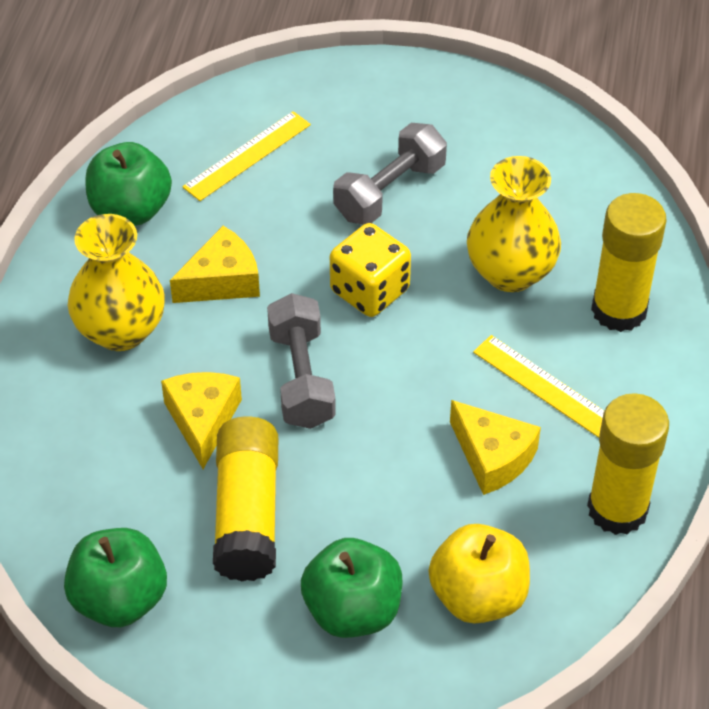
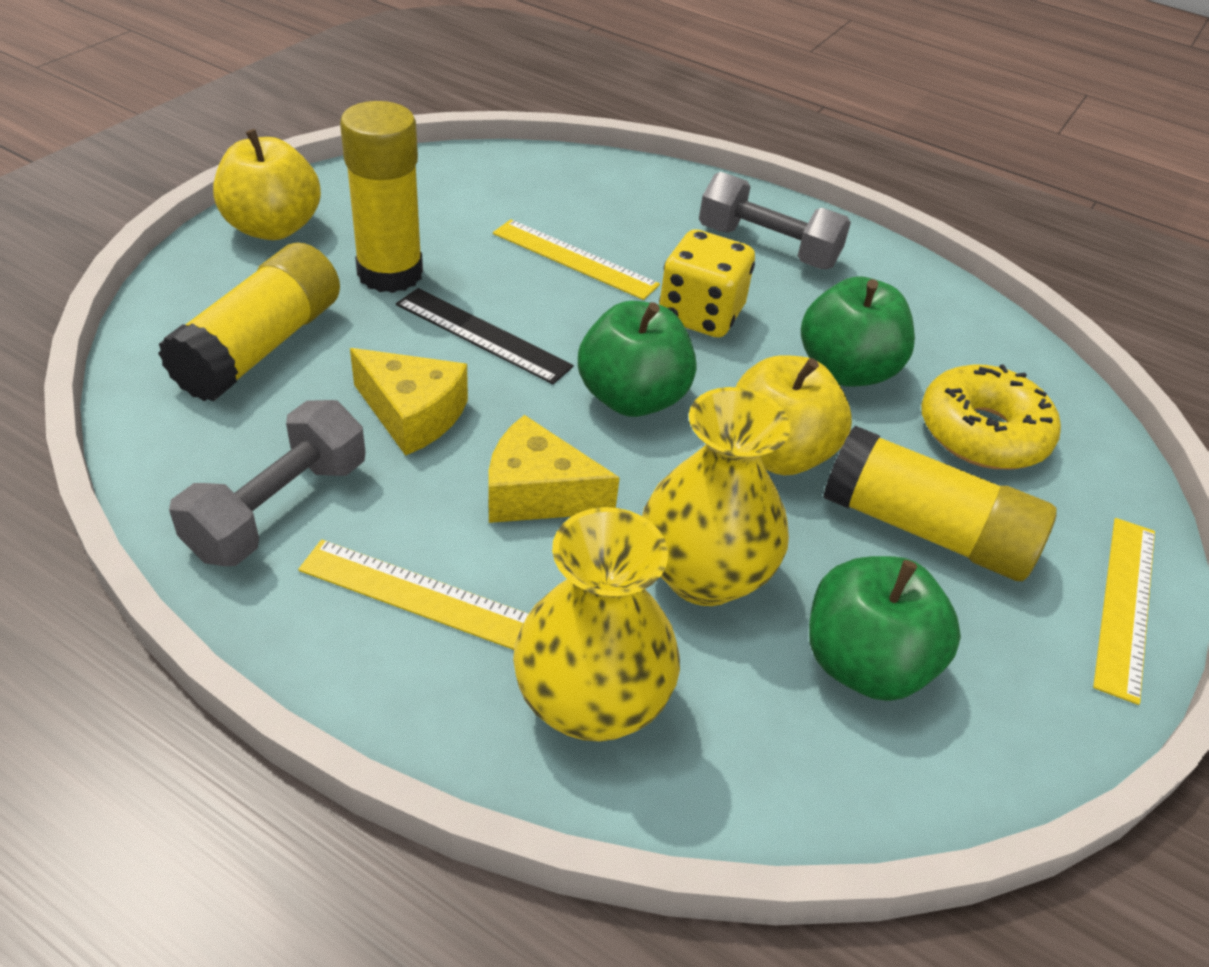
black ruler: none = 0 -> [396,288,574,384] = 1
yellow apple: [429,524,530,624] = 1 -> [213,129,321,240] [736,355,852,476] = 2
yellow cheese: [161,372,242,469] [170,226,260,303] [450,400,541,495] = 3 -> [350,348,468,456] [489,415,620,523] = 2
yellow donut: none = 0 -> [921,364,1061,469] = 1
yellow ruler: [182,111,311,201] [473,335,604,438] = 2 -> [298,539,528,650] [493,219,660,300] [1093,518,1155,705] = 3

